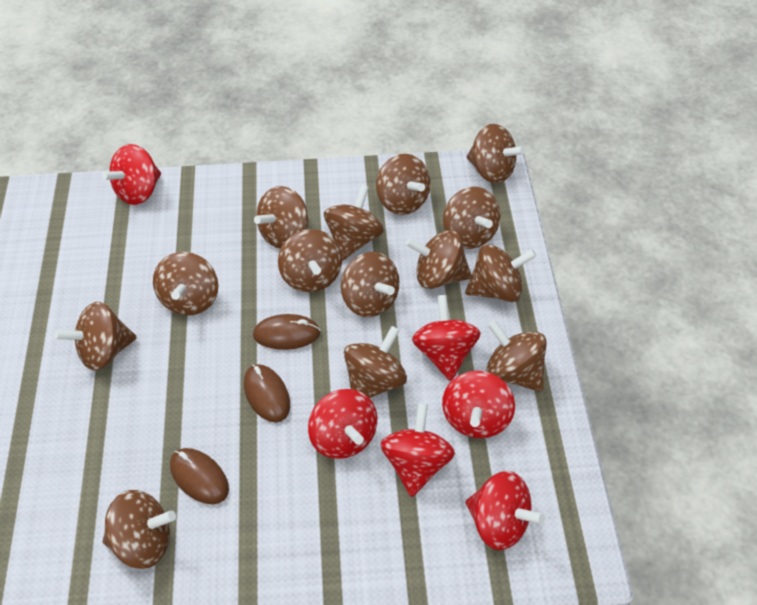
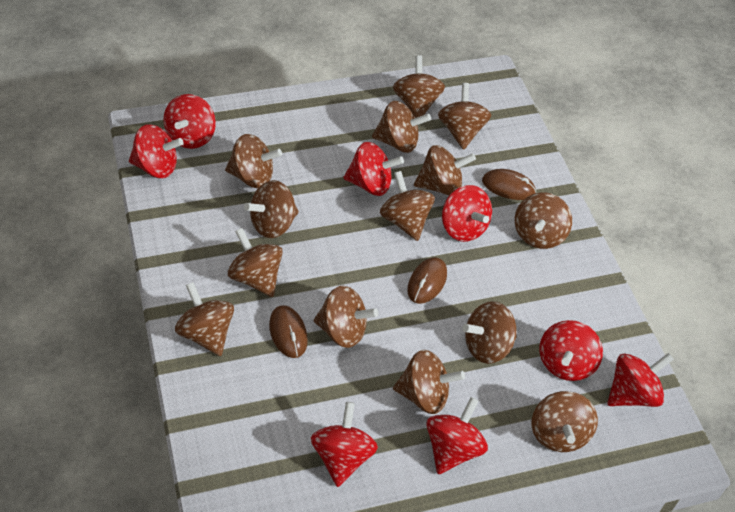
red spinning top: [101,144,161,205] [308,389,377,459] [380,403,455,497] [412,295,481,381] [442,371,515,438] [465,471,545,550] = 6 -> [129,124,184,178] [164,94,216,149] [311,402,378,487] [344,142,404,196] [426,397,488,474] [442,185,492,242] [539,320,603,381] [607,353,674,407] = 8

